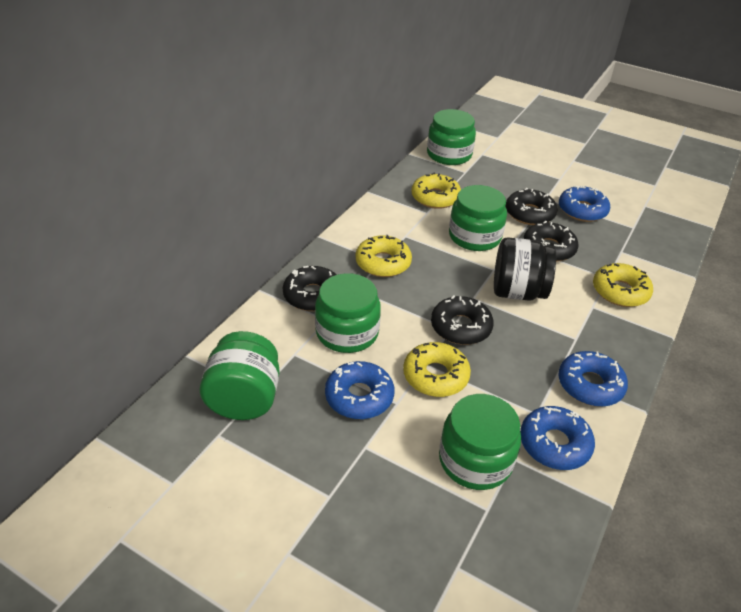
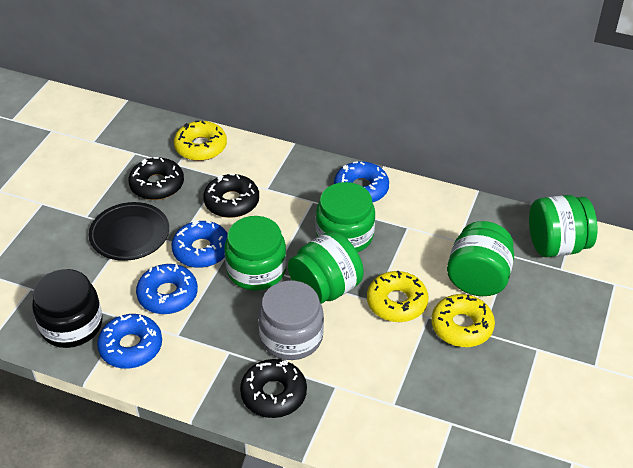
black donut: [283,266,337,311] [431,295,494,345] [506,188,557,225] [523,221,579,262] = 4 -> [128,157,184,200] [203,174,259,218] [240,359,307,418] = 3
black plate: none = 0 -> [89,202,169,261] = 1
grey jar: none = 0 -> [258,281,324,360] = 1
yellow donut: [356,235,412,277] [403,342,471,397] [411,172,461,209] [593,263,653,307] = 4 -> [174,120,227,161] [367,271,428,322] [431,294,495,347] = 3

